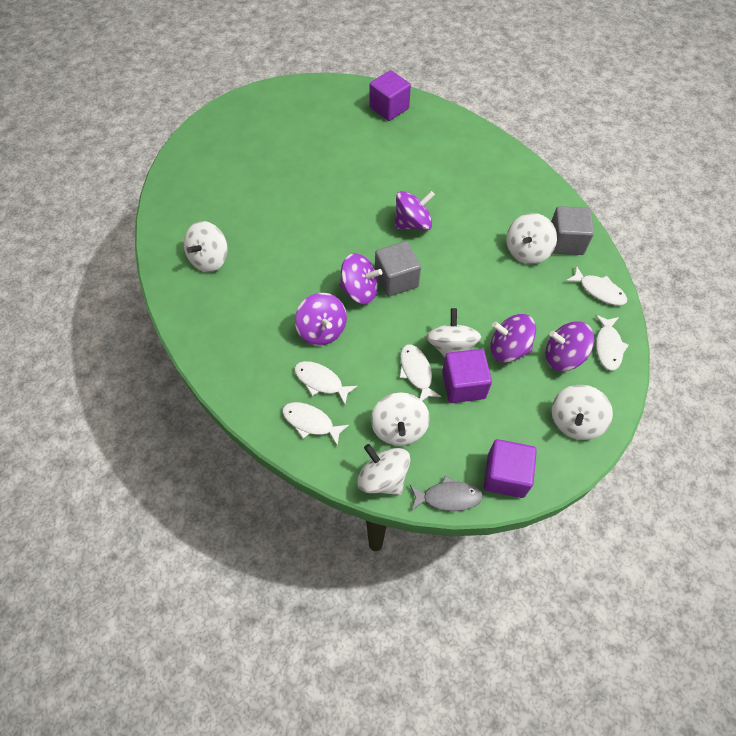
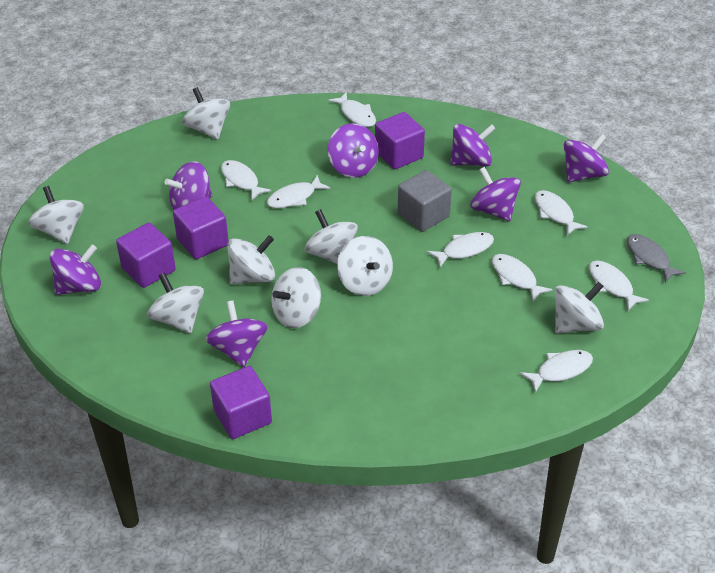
grey cube: [375,241,421,297] [551,206,594,255] = 2 -> [398,170,452,232] = 1
purple cube: [369,70,411,121] [442,349,492,403] [484,439,537,498] = 3 -> [116,223,176,288] [173,196,229,259] [210,366,272,439] [375,112,425,169] = 4
purple spinning top: [295,293,347,346] [339,253,382,304] [395,191,435,230] [490,314,536,363] [545,321,594,371] = 5 -> [50,245,101,295] [164,161,212,210] [205,300,268,367] [328,123,379,178] [450,124,496,166] [470,167,521,221] [564,134,609,182] = 7
white fish: [282,402,349,447] [294,361,358,405] [399,344,442,401] [566,266,627,305] [595,315,628,371] = 5 -> [221,160,272,201] [267,175,330,208] [328,92,376,127] [427,232,494,268] [492,254,553,302] [520,350,593,393] [535,190,588,236] [589,260,649,311] = 8
white spinning top: [184,221,228,272] [357,444,410,495] [371,392,430,446] [426,308,481,357] [506,213,557,264] [551,385,613,440] = 6 -> [28,186,84,244] [147,273,204,333] [182,87,230,139] [227,235,275,284] [271,267,321,328] [305,209,358,264] [337,236,393,296] [555,282,604,333] = 8

